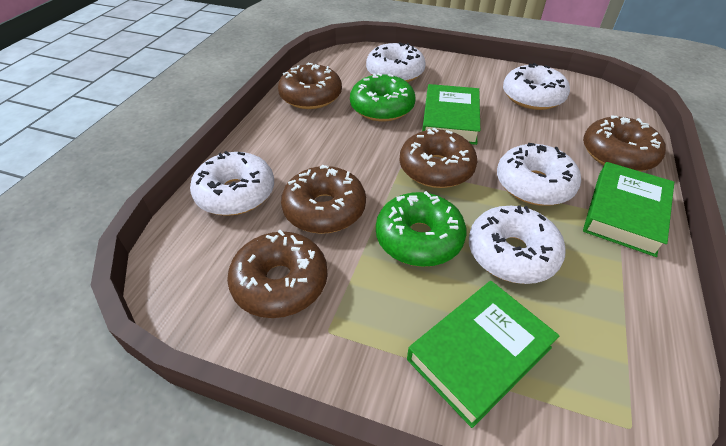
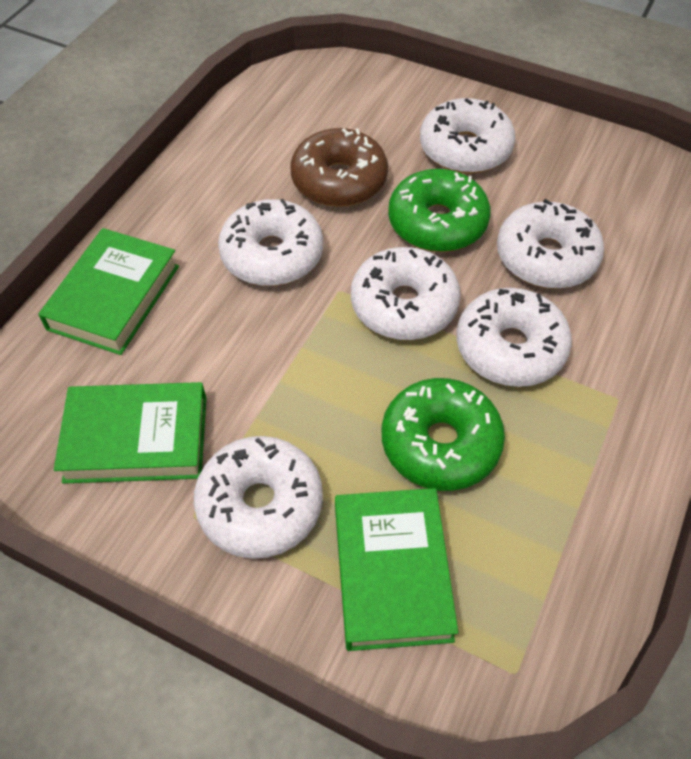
brown donut: [227,230,328,318] [278,63,342,109] [281,165,366,234] [399,128,478,188] [583,115,666,171] = 5 -> [290,128,388,207] = 1
white donut: [190,151,274,216] [366,42,426,83] [469,206,566,284] [497,143,581,206] [503,63,570,110] = 5 -> [194,436,323,559] [218,199,323,286] [351,247,461,340] [420,98,515,174] [456,288,572,387] [497,199,604,289] = 6

